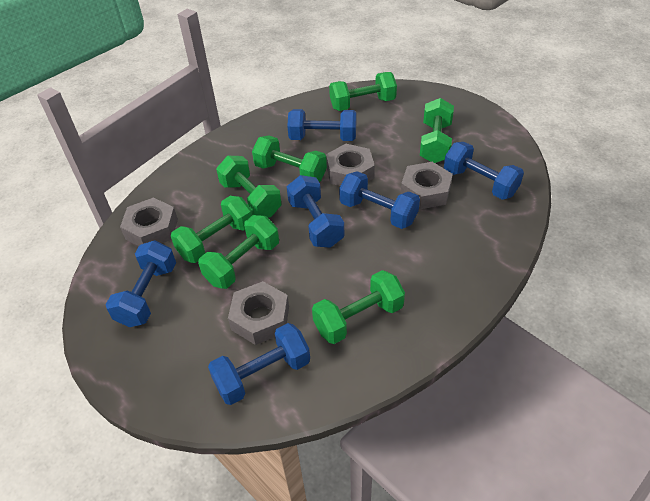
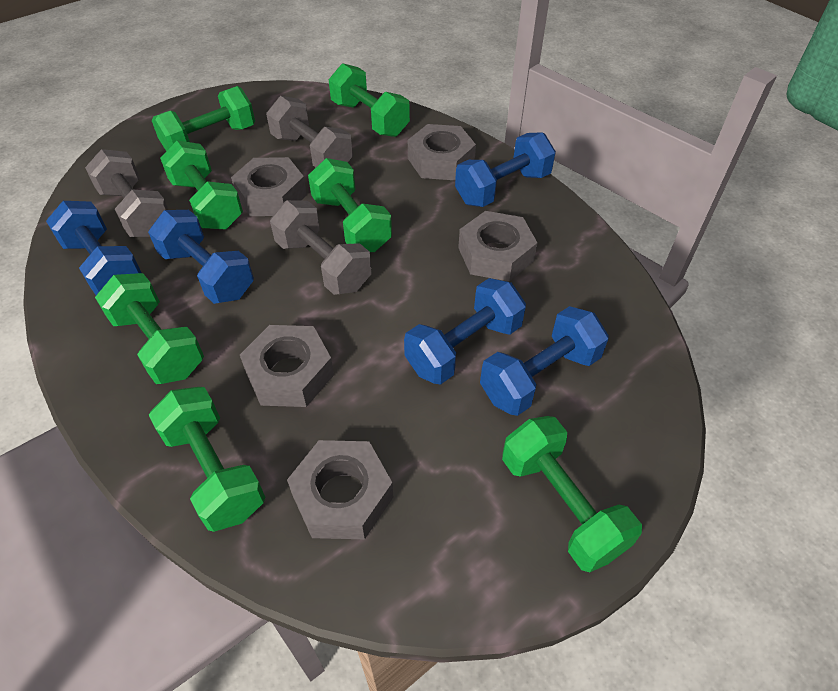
blue dumbbell: [105,240,176,327] [208,323,310,405] [287,109,356,141] [287,175,344,248] [339,171,420,229] [444,142,524,200] = 6 -> [46,201,141,295] [148,210,254,304] [404,278,526,385] [455,132,556,207] [480,306,609,416] = 5
grey dumbbell: none = 0 -> [85,149,168,237] [266,96,353,168] [270,200,371,295] = 3
grey nut: [120,198,178,246] [228,281,289,345] [326,144,375,186] [401,162,453,209] = 4 -> [231,157,307,216] [240,325,334,407] [287,440,393,539] [408,124,476,180] [458,211,537,281] = 5

